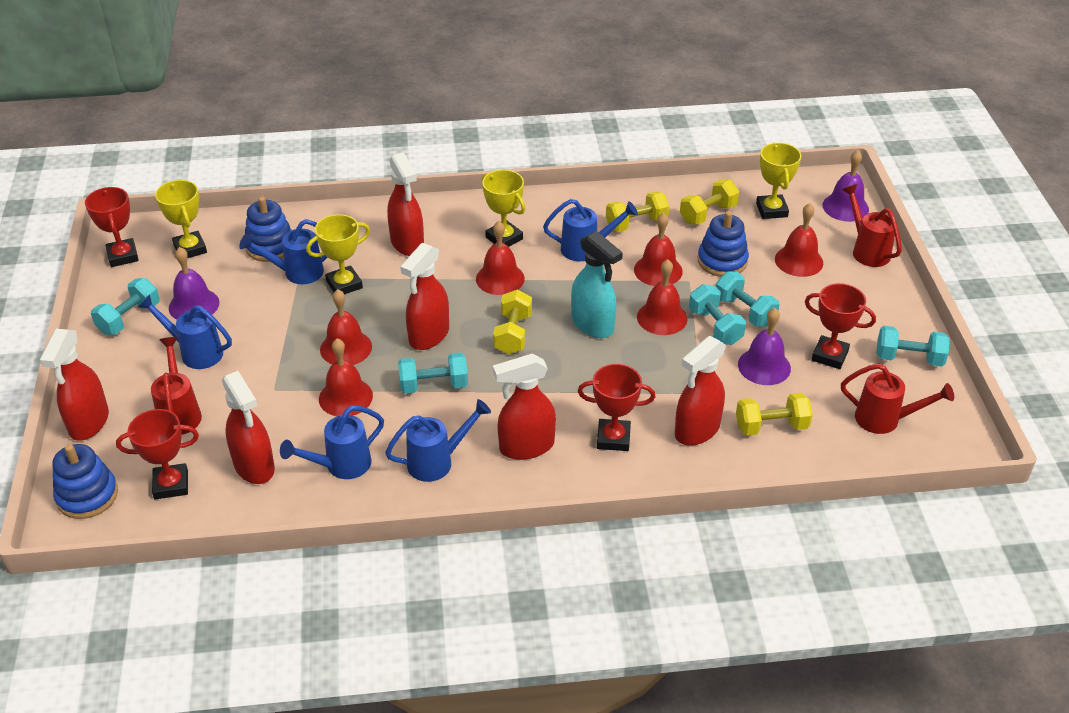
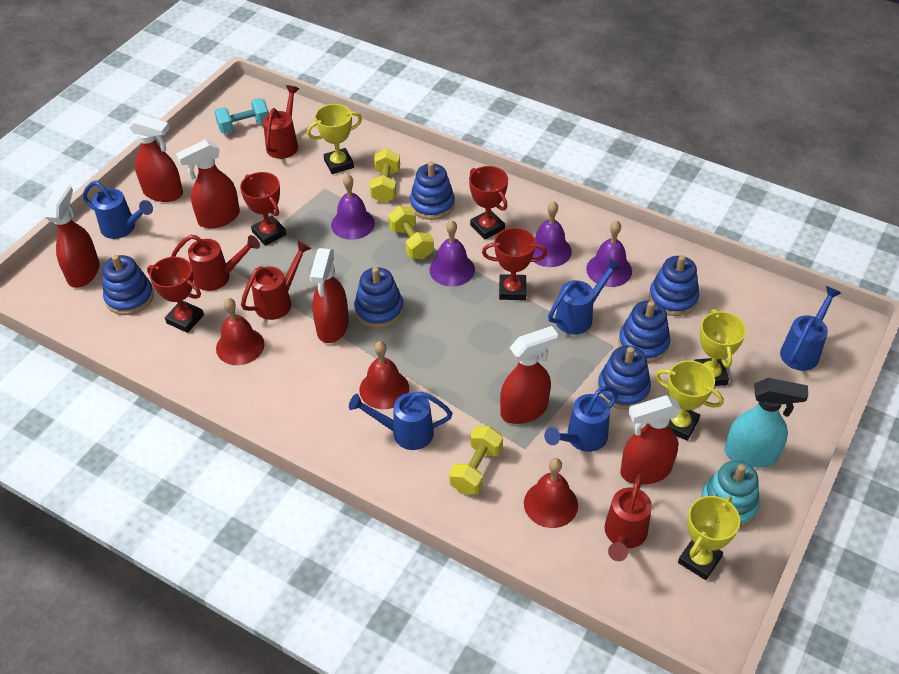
blue stacking toy: [52,444,118,519] [245,197,292,262] [698,211,749,277] = 3 -> [102,255,154,315] [354,267,404,328] [410,161,455,220] [597,346,651,409] [618,301,670,363] [649,255,699,316] = 6
purple bell: [169,247,219,320] [738,308,791,385] [823,150,869,222] = 3 -> [331,174,375,240] [429,220,475,287] [532,201,572,267] [586,221,632,287] = 4
red bell: [319,338,373,416] [320,289,372,365] [476,221,525,295] [634,212,683,286] [637,259,688,335] [775,203,823,277] = 6 -> [216,298,265,365] [360,341,409,409] [524,458,578,528] = 3
red watering can: [151,337,202,434] [841,363,954,434] [842,184,902,267] = 3 -> [171,235,260,291] [241,241,311,320] [263,85,299,159] [605,474,652,561] = 4
turquoise dumbbell: [91,278,160,335] [398,352,468,394] [689,284,746,345] [716,272,780,327] [877,326,950,367] = 5 -> [214,98,269,134] = 1
turquoise stacking toy: none = 0 -> [700,460,760,528] = 1
yellow dumbbell: [493,290,532,354] [606,192,669,232] [680,180,739,225] [736,393,813,436] = 4 -> [370,149,400,203] [388,206,434,259] [449,426,503,495] = 3

